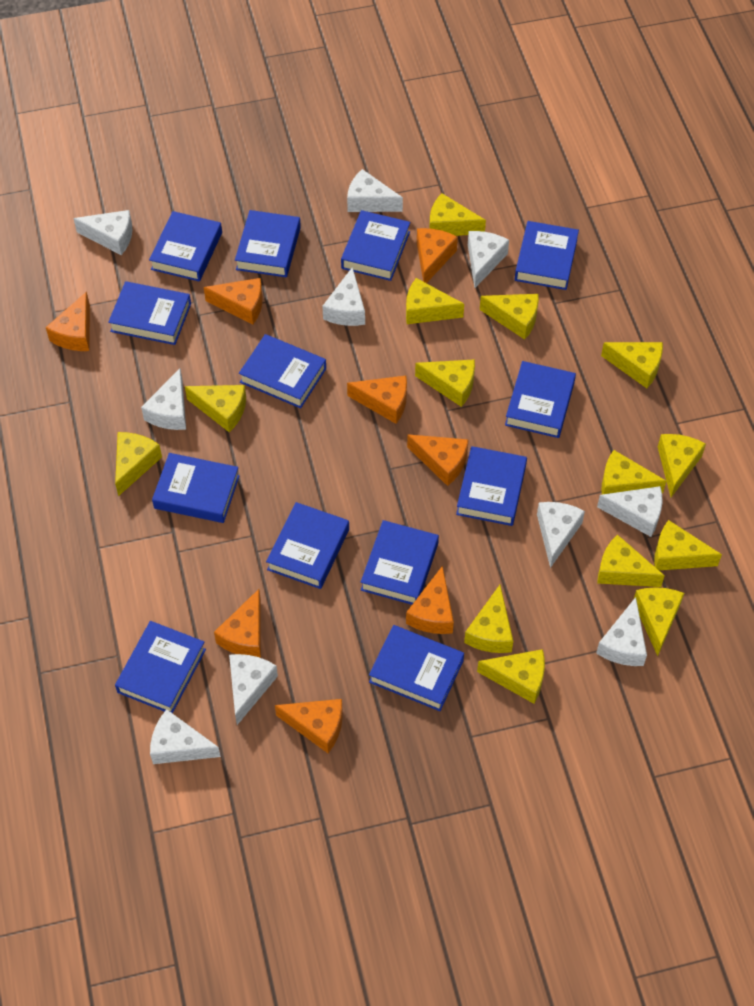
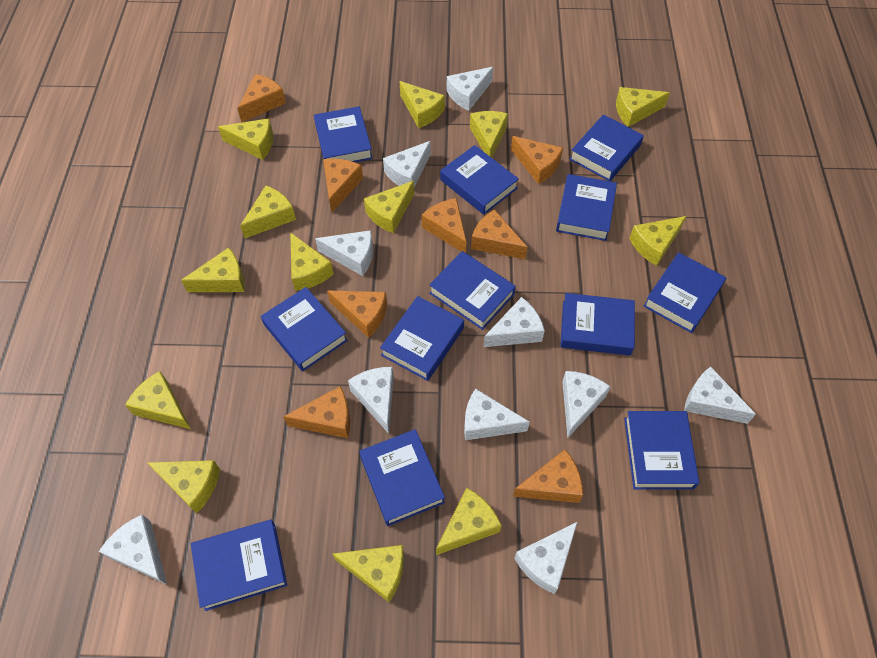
blue book: [108,281,191,345] [115,621,206,713] [149,211,222,282] [152,453,239,523] [235,210,301,277] [239,334,326,408] [266,502,349,589] [341,210,410,281] [361,520,439,605] [369,625,464,711] [456,446,527,526] [505,361,576,438] [515,221,579,290] = 13 -> [191,519,287,611] [261,287,348,371] [314,106,373,162] [359,429,445,526] [380,296,464,381] [429,251,516,330] [440,145,519,215] [556,174,617,241] [560,293,635,356] [569,114,644,181] [624,411,700,490] [643,252,726,333] = 12
yellow cheese: [115,432,162,496] [185,385,246,432] [406,278,464,324] [415,359,475,407] [429,193,486,236] [464,585,513,653] [477,649,545,704] [480,294,539,340] [597,535,665,587] [601,342,663,388] [601,450,666,495] [634,587,684,656] [654,520,722,570] [658,434,706,497] = 14 -> [125,371,191,429] [147,460,220,513] [181,247,245,292] [218,118,273,160] [240,186,296,238] [290,232,334,291] [333,545,404,602] [364,181,414,233] [400,81,445,128] [436,488,502,555] [470,111,508,158] [616,87,670,127] [629,216,686,266] = 13

